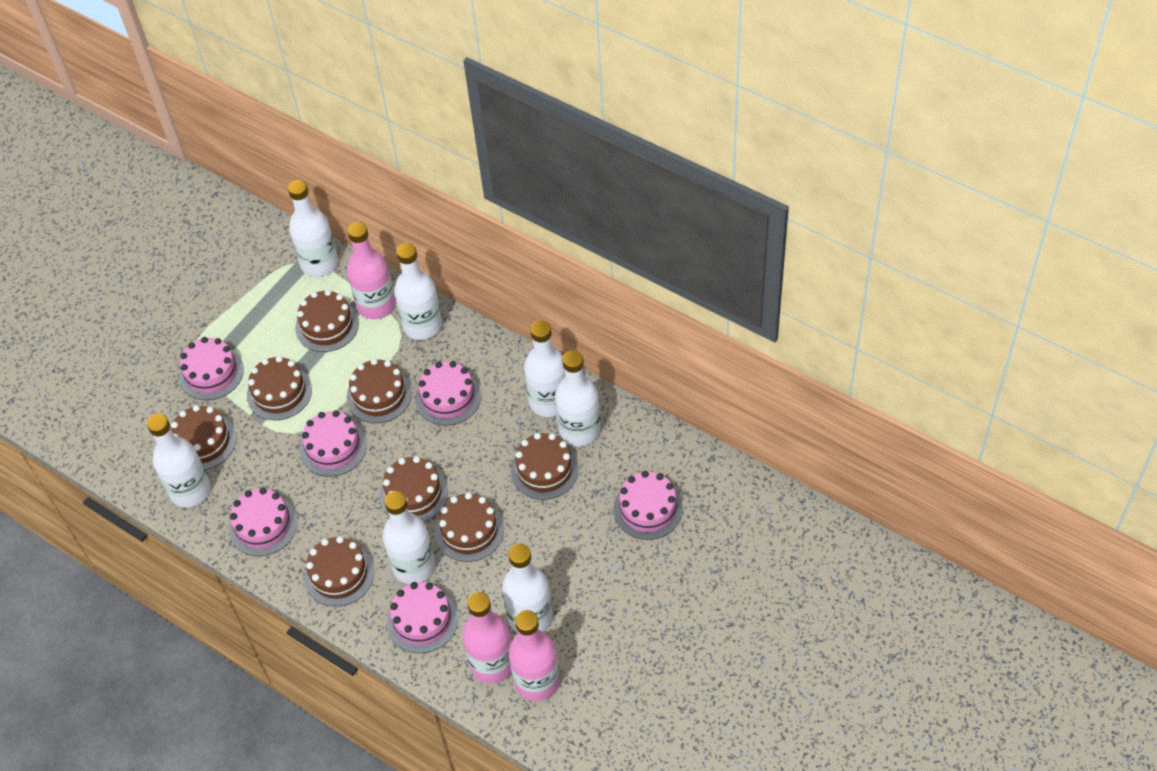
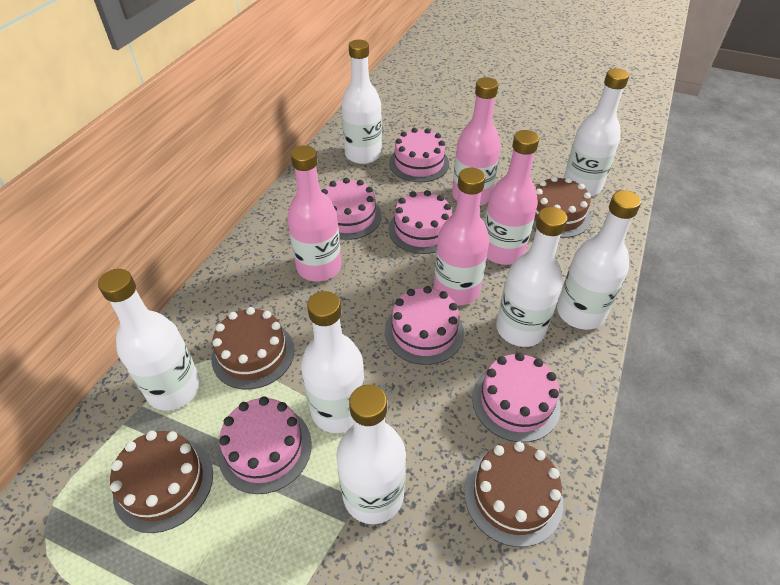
brown cake: [171,405,236,470] [247,356,312,420] [295,290,359,352] [304,536,374,607] [347,359,412,423] [380,456,448,522] [435,492,504,562] [511,433,579,500] = 8 -> [110,431,213,533] [211,307,294,390] [464,442,563,547] [532,176,591,238] = 4
pink bottle: [347,222,396,319] [462,592,512,683] [508,610,560,701] = 3 -> [287,145,341,282] [434,168,489,305] [452,77,501,206] [485,130,539,265] = 4

